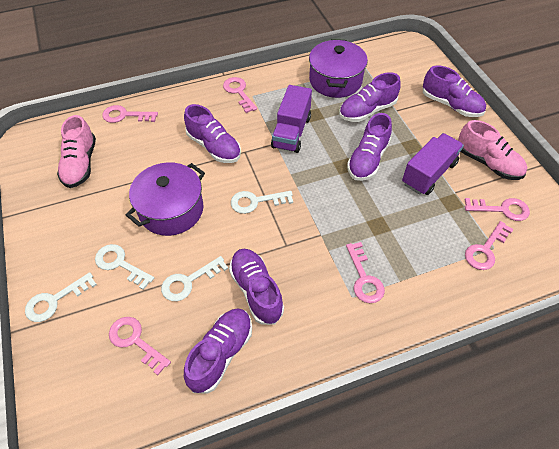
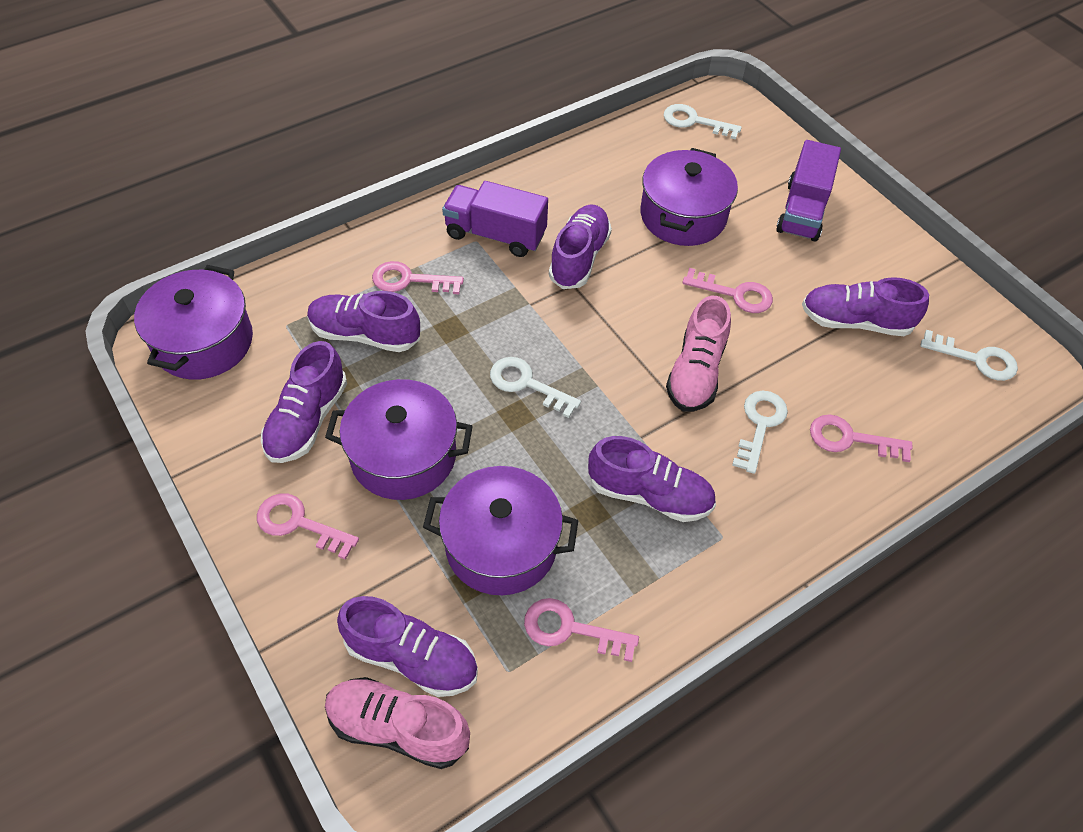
pink key: [102,105,158,123] [109,317,171,375] [223,77,257,113] [346,242,385,303] [464,198,530,221] [465,221,514,270] = 6 -> [257,493,359,560] [372,261,464,294] [524,598,639,662] [682,268,773,313] [810,414,913,462] = 5
purple pot: [126,162,205,236] [309,39,368,98] = 2 -> [134,265,253,380] [325,379,473,500] [423,466,578,595] [641,148,738,246] = 4

